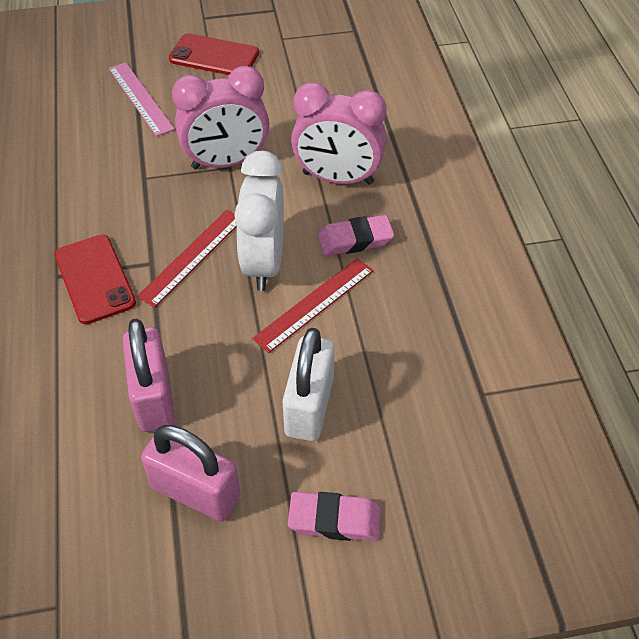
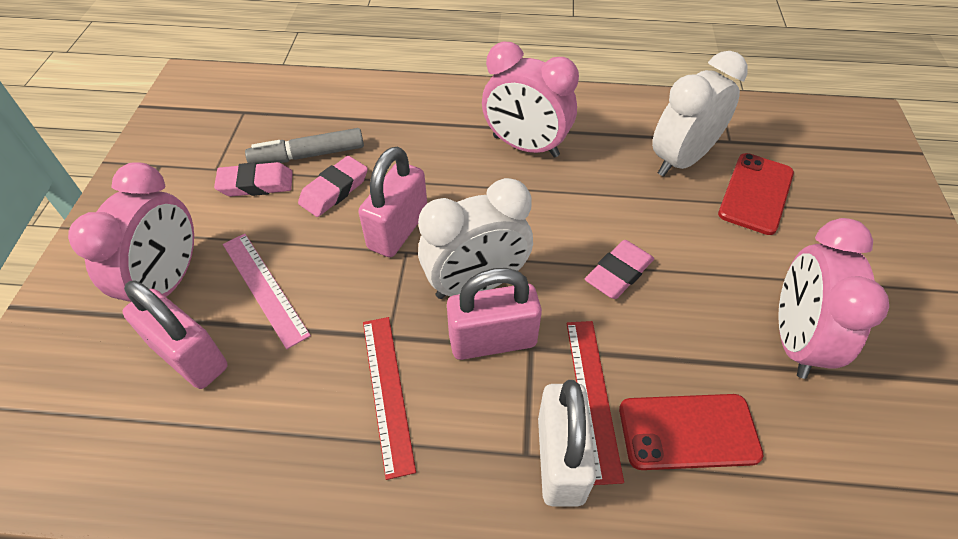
grey marker: none = 0 -> [245,128,364,164] = 1
pink clock: [172,66,269,169] [291,82,387,185] = 2 -> [68,162,194,302] [482,42,579,158] [778,218,889,379] = 3
pink eraser: [288,492,381,541] [318,215,394,256] = 2 -> [214,162,293,196] [298,156,368,217] [585,240,654,299] = 3
pink padlock: [123,318,175,432] [141,425,240,521] = 2 -> [123,281,228,389] [358,147,427,257] [447,268,542,360] = 3
white clock: [234,151,284,291] = 1 -> [418,178,533,299] [652,51,748,177] = 2

